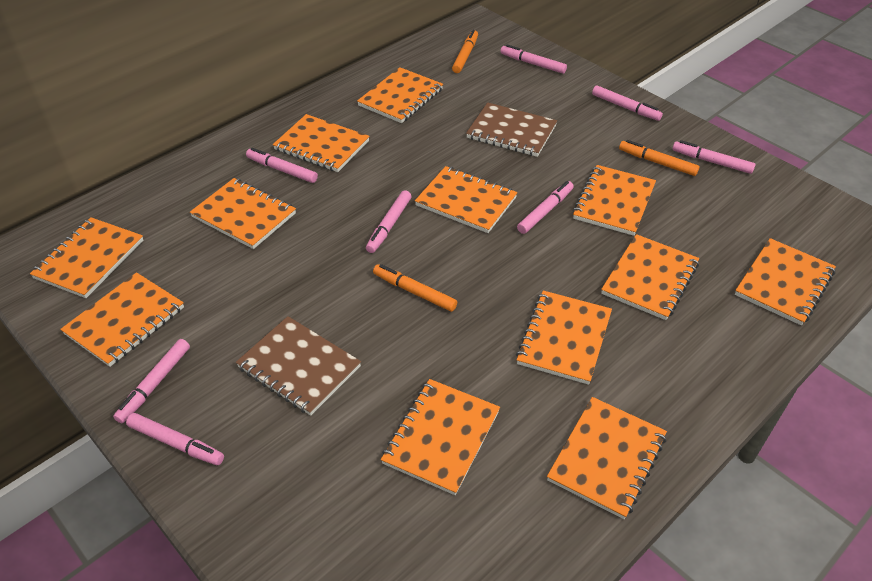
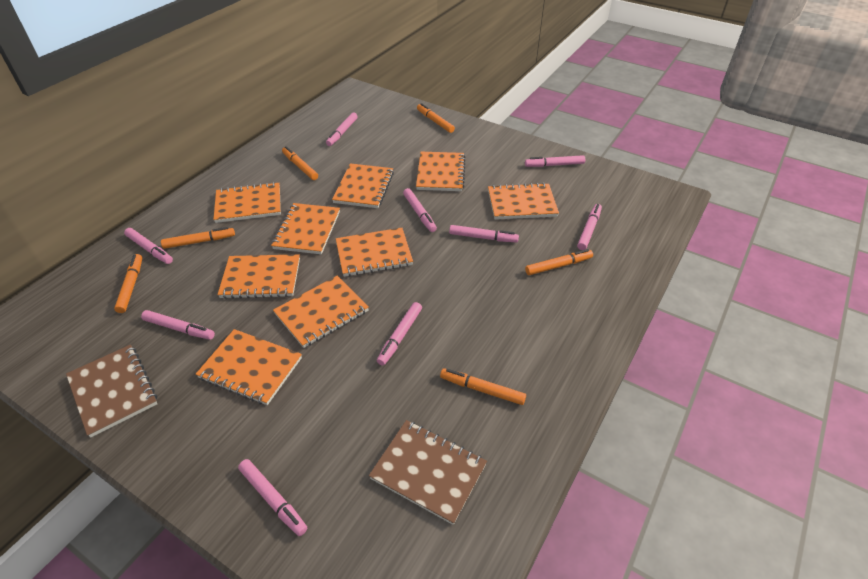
orange marker: [373,264,457,312] [452,30,478,73] [619,140,699,176] = 3 -> [114,254,142,313] [161,227,235,249] [282,146,318,180] [417,103,455,133] [440,368,526,405] [525,249,593,275] = 6
orange notebook: [30,217,144,298] [60,272,184,367] [190,178,296,249] [273,114,370,172] [357,67,443,123] [381,379,500,495] [415,166,518,233] [516,291,612,385] [547,397,667,519] [572,165,656,236] [601,234,699,320] [735,238,836,326] = 12 -> [196,329,302,405] [213,182,281,223] [218,254,300,299] [271,203,340,254] [273,275,369,348] [332,163,394,208] [336,228,413,277] [416,152,466,191] [488,183,559,219] = 9
pink marker: [113,339,190,423] [126,413,224,465] [246,148,318,183] [366,190,411,253] [500,44,567,74] [517,181,574,234] [592,85,663,121] [672,140,756,174] = 8 -> [124,228,173,264] [141,310,215,340] [238,459,307,536] [326,113,358,146] [377,302,422,366] [403,188,437,232] [449,225,519,243] [525,155,585,167] [577,204,602,250] = 9

